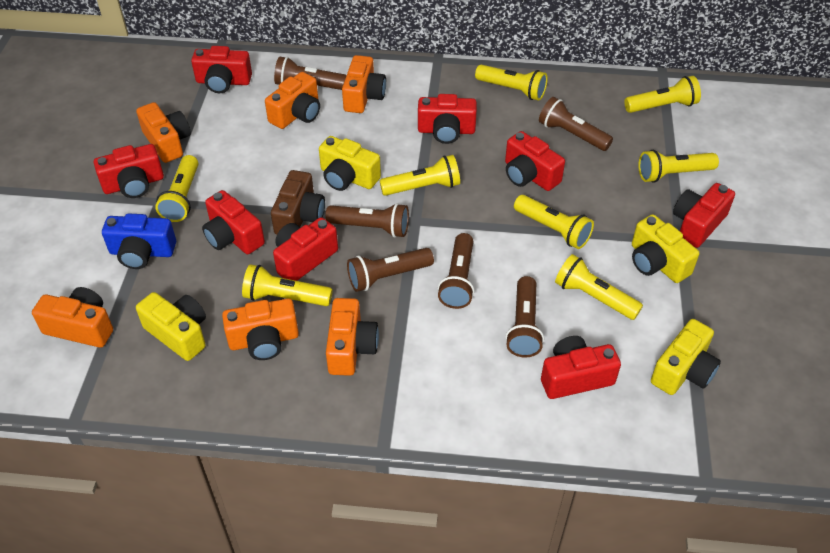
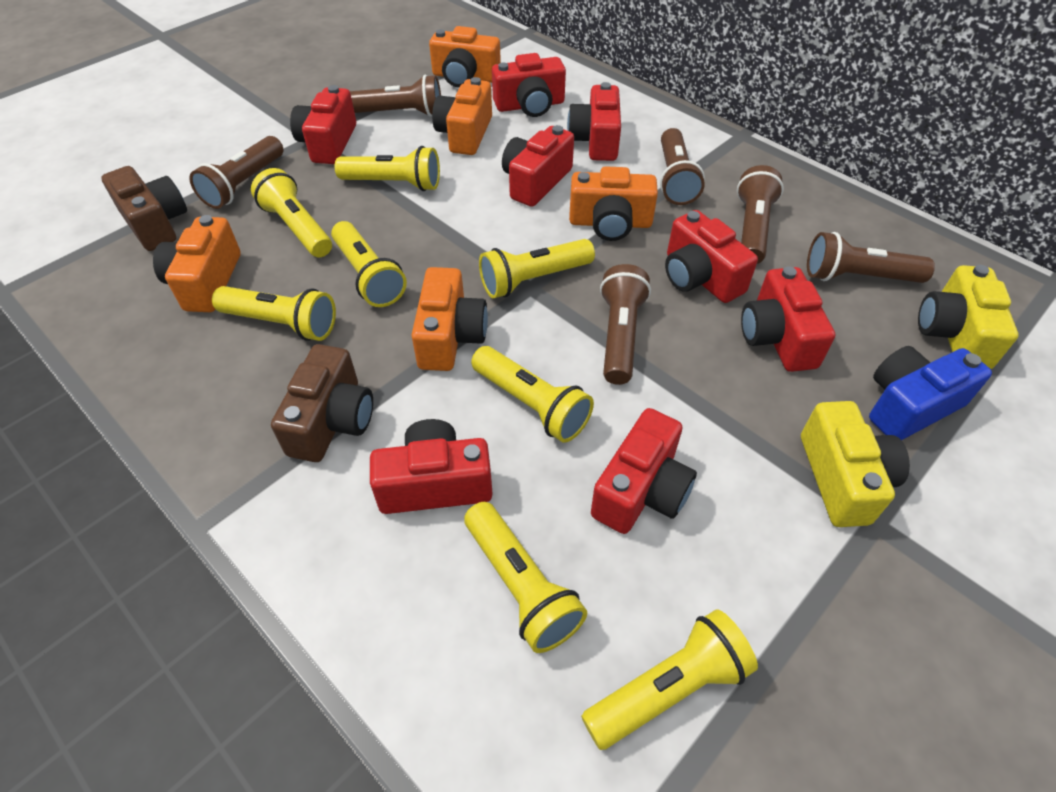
brown camera: [271,170,325,235] = 1 -> [101,166,187,251] [271,344,373,462] = 2
orange camera: [32,287,113,348] [136,102,191,163] [222,298,299,360] [265,72,320,129] [326,298,379,376] [342,55,386,113] = 6 -> [153,215,241,312] [412,267,488,371] [429,26,501,88] [432,77,492,155] [569,166,658,241] = 5
yellow camera: [136,292,206,361] [319,136,381,191] [632,214,699,283] [651,319,721,395] = 4 -> [801,401,910,527] [918,265,1018,369] = 2

